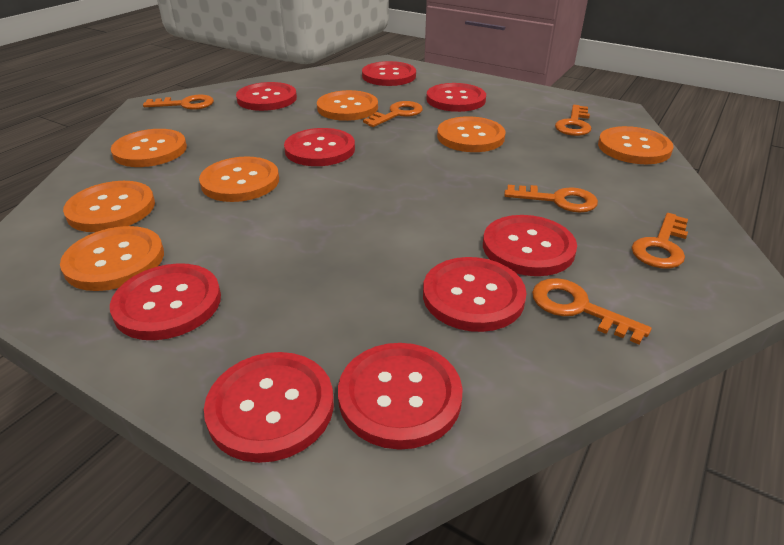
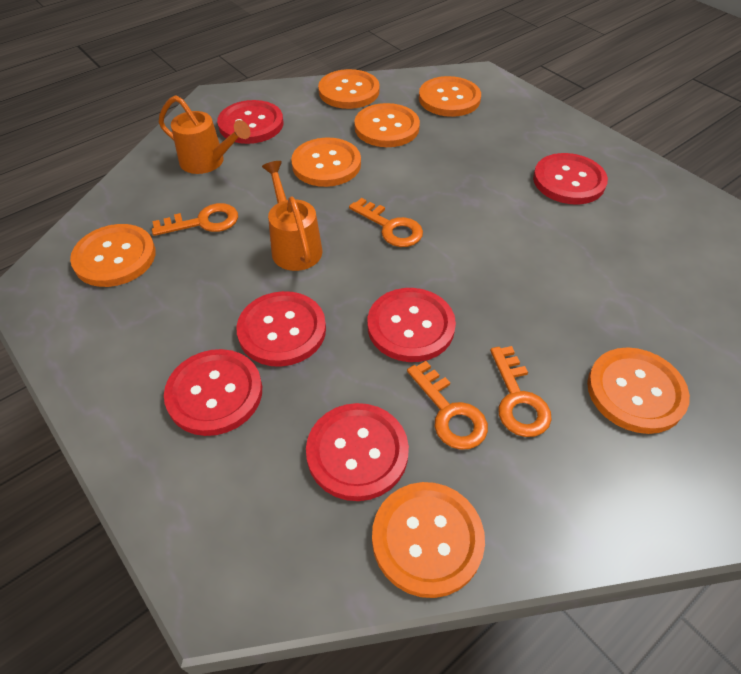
orange key: [143,94,214,110] [363,101,423,127] [504,185,598,212] [532,278,652,345] [555,105,591,136] [632,213,688,268] = 6 -> [152,203,238,236] [349,198,423,247] [407,361,488,450] [490,346,552,437] = 4
orange watering can: none = 0 -> [159,95,250,174] [262,161,322,271] = 2
red button: [110,263,221,340] [204,352,334,463] [236,82,297,111] [284,128,355,166] [338,343,463,450] [362,61,416,86] [423,257,526,332] [426,83,486,112] [483,215,577,276] = 9 -> [164,349,262,436] [217,100,283,144] [236,291,326,367] [306,403,409,501] [368,288,456,362] [533,153,608,204] = 6

